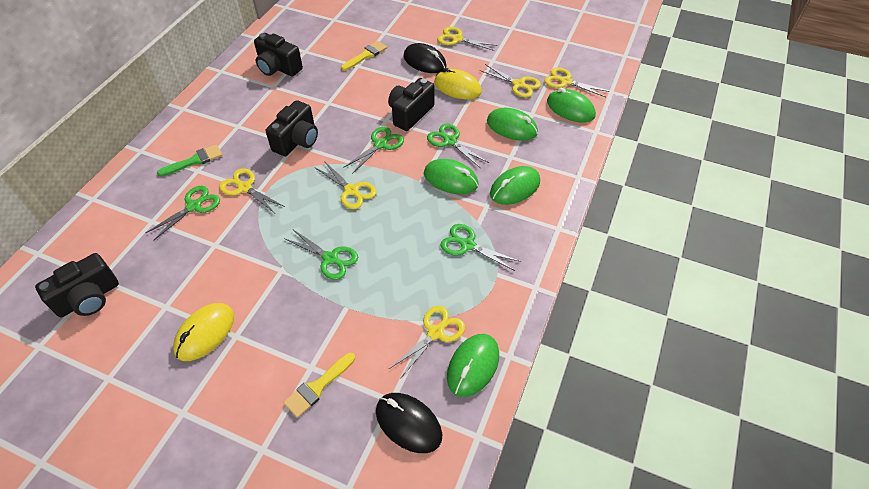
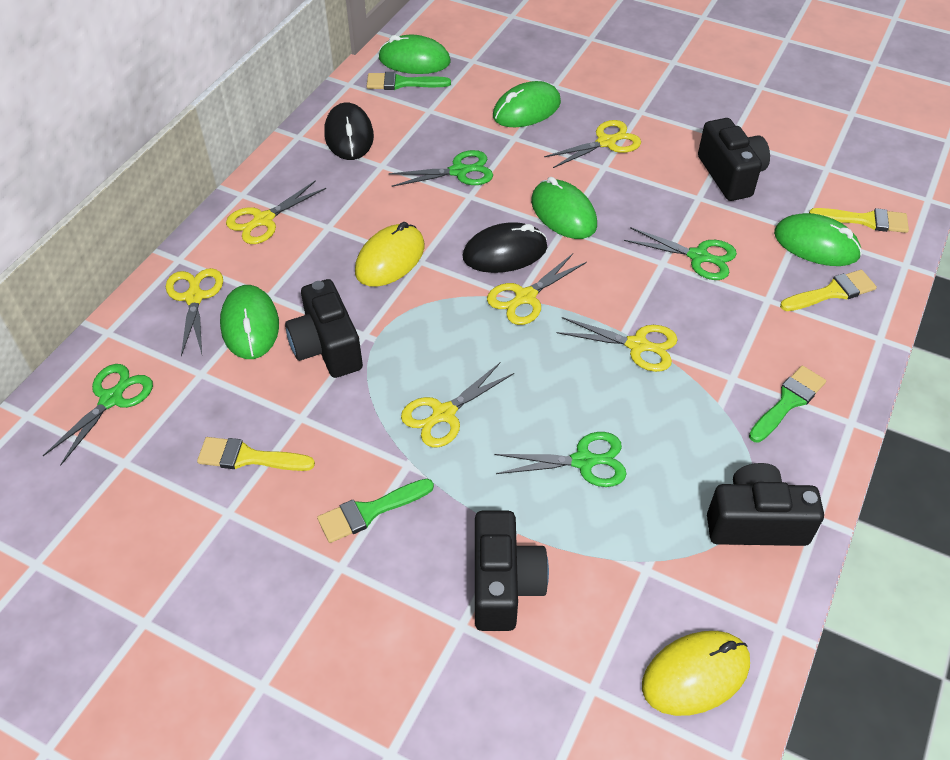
green brush: [157,145,222,177] = 1 -> [317,479,434,543] [367,72,451,90] [749,366,826,443] = 3
green scissors: [146,186,220,241] [285,230,358,280] [343,127,404,174] [427,124,489,167] [440,224,519,271] = 5 -> [43,364,153,466] [388,150,493,187] [494,432,627,487] [624,227,737,280] = 4
yellow brush: [283,353,355,418] [341,41,387,71] = 2 -> [197,437,315,471] [780,270,877,311] [809,208,909,233] = 3

